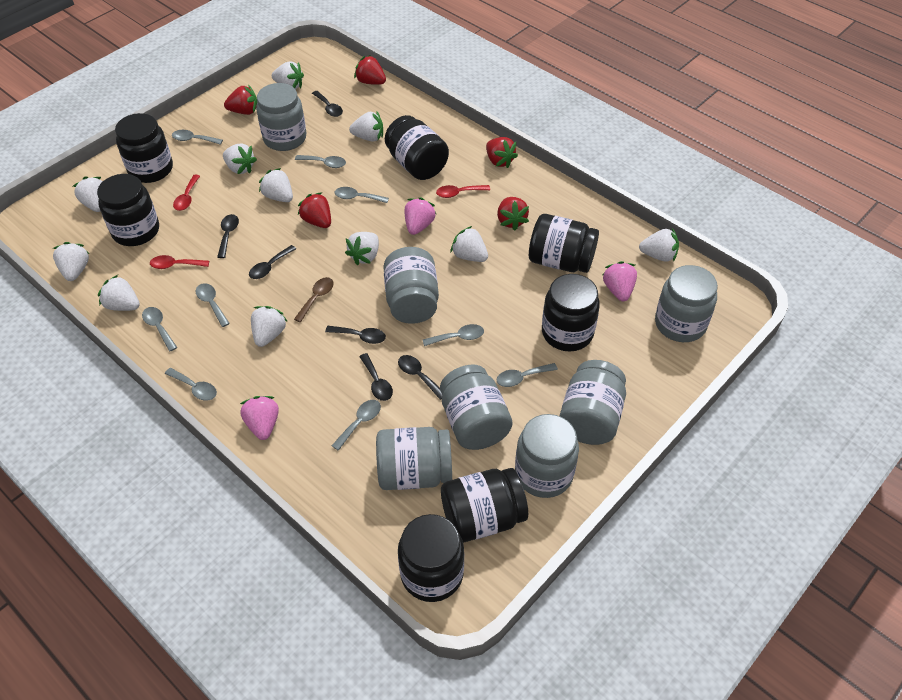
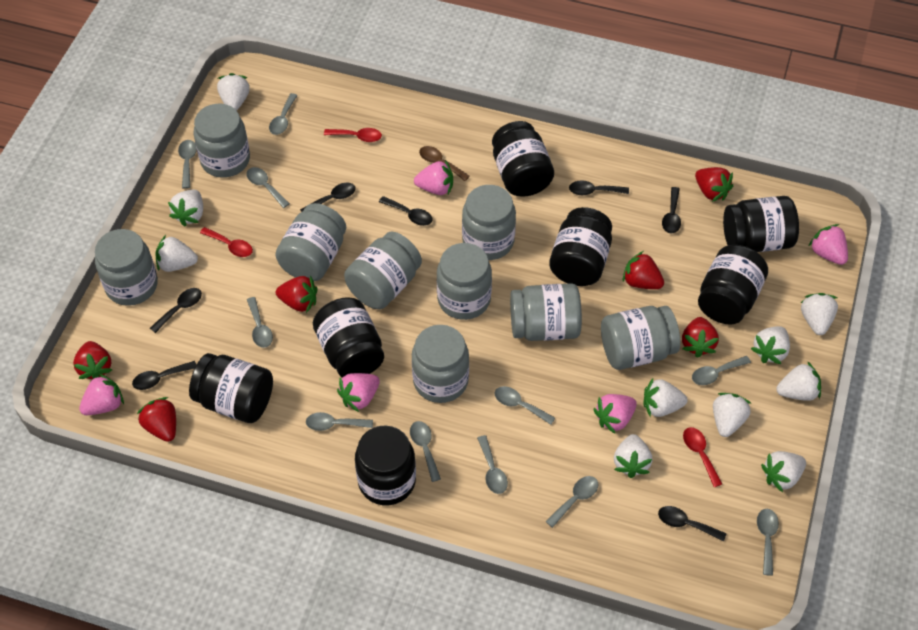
black spoon: [217,214,239,258] [249,245,296,279] [312,91,343,117] [325,326,386,344] [359,353,393,401] [398,355,442,400] = 6 -> [132,361,196,390] [150,288,202,333] [300,182,356,212] [379,196,433,226] [569,180,629,195] [658,506,726,542] [662,187,681,233] = 7
grey jar: [256,83,306,151] [376,427,452,490] [383,247,439,324] [440,364,512,450] [515,414,579,498] [559,360,626,445] [655,265,718,342] = 7 -> [95,229,158,306] [193,104,250,178] [275,203,346,281] [344,232,422,309] [412,325,469,403] [437,243,492,320] [462,185,516,260] [510,283,582,341] [601,306,680,370] = 9
grey spoon: [142,307,177,352] [165,368,217,401] [172,130,223,145] [196,283,230,327] [295,155,346,168] [332,400,381,451] [335,187,389,203] [423,324,484,346] [496,363,558,387] = 9 -> [178,140,197,189] [246,167,290,208] [247,297,273,348] [269,93,298,135] [306,412,373,431] [410,421,441,482] [477,435,508,494] [494,386,555,425] [545,476,598,528] [692,356,751,385] [757,509,779,576] = 11
pink strawberry: [240,396,279,440] [405,197,437,235] [603,261,637,301] = 3 -> [79,373,124,415] [337,373,380,412] [414,160,453,195] [593,394,637,433] [809,224,848,265] = 5
red strawberry: [224,85,257,115] [298,192,331,228] [354,55,386,85] [486,137,518,168] [497,197,529,231] = 5 -> [73,341,112,379] [137,397,176,442] [276,275,317,313] [623,251,664,289] [682,317,719,358] [695,167,733,202] = 6
white strawberry: [53,242,90,281] [73,177,103,212] [98,275,140,311] [223,143,257,174] [251,306,288,347] [259,168,293,202] [272,61,304,89] [345,232,379,265] [349,112,383,142] [450,226,488,262] [639,228,679,262] = 11 -> [155,235,198,272] [168,190,203,227] [217,73,250,111] [614,434,652,478] [644,378,687,417] [713,393,752,437] [751,326,790,364] [761,451,806,492] [776,361,821,401] [801,293,838,335] = 10

